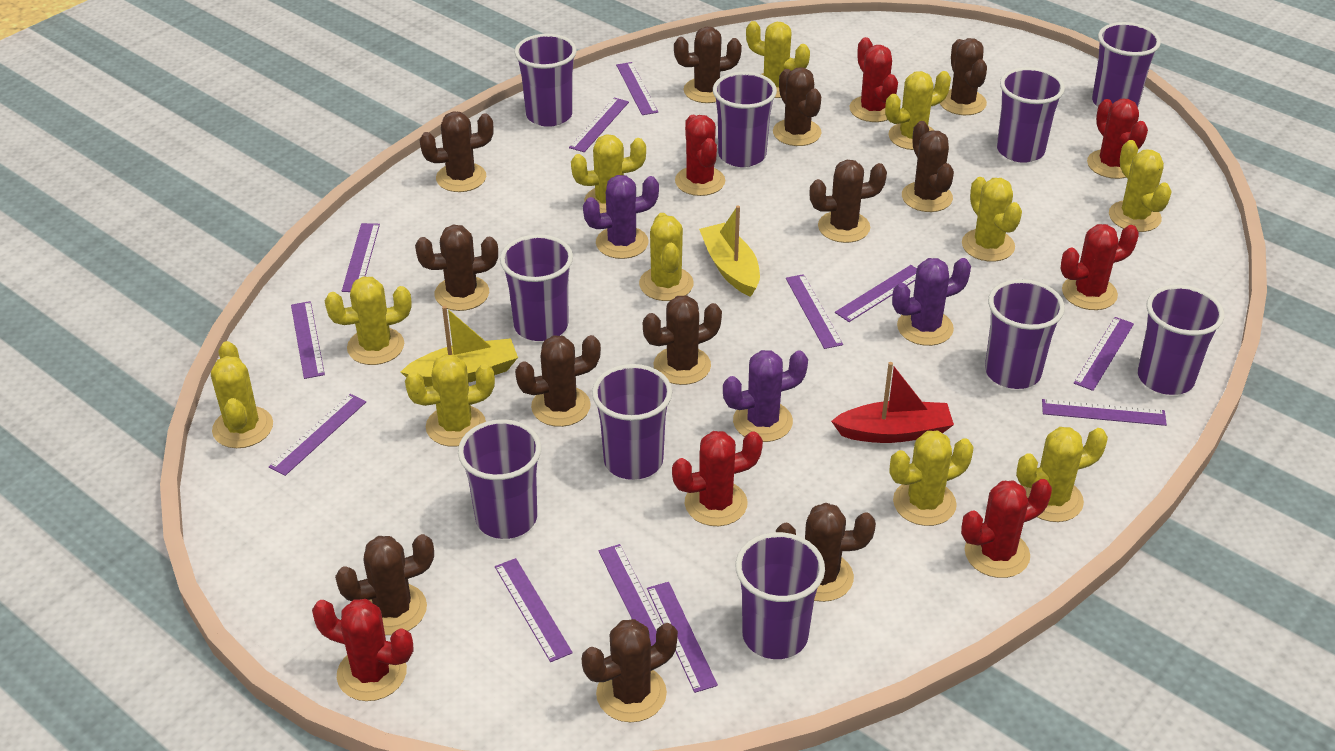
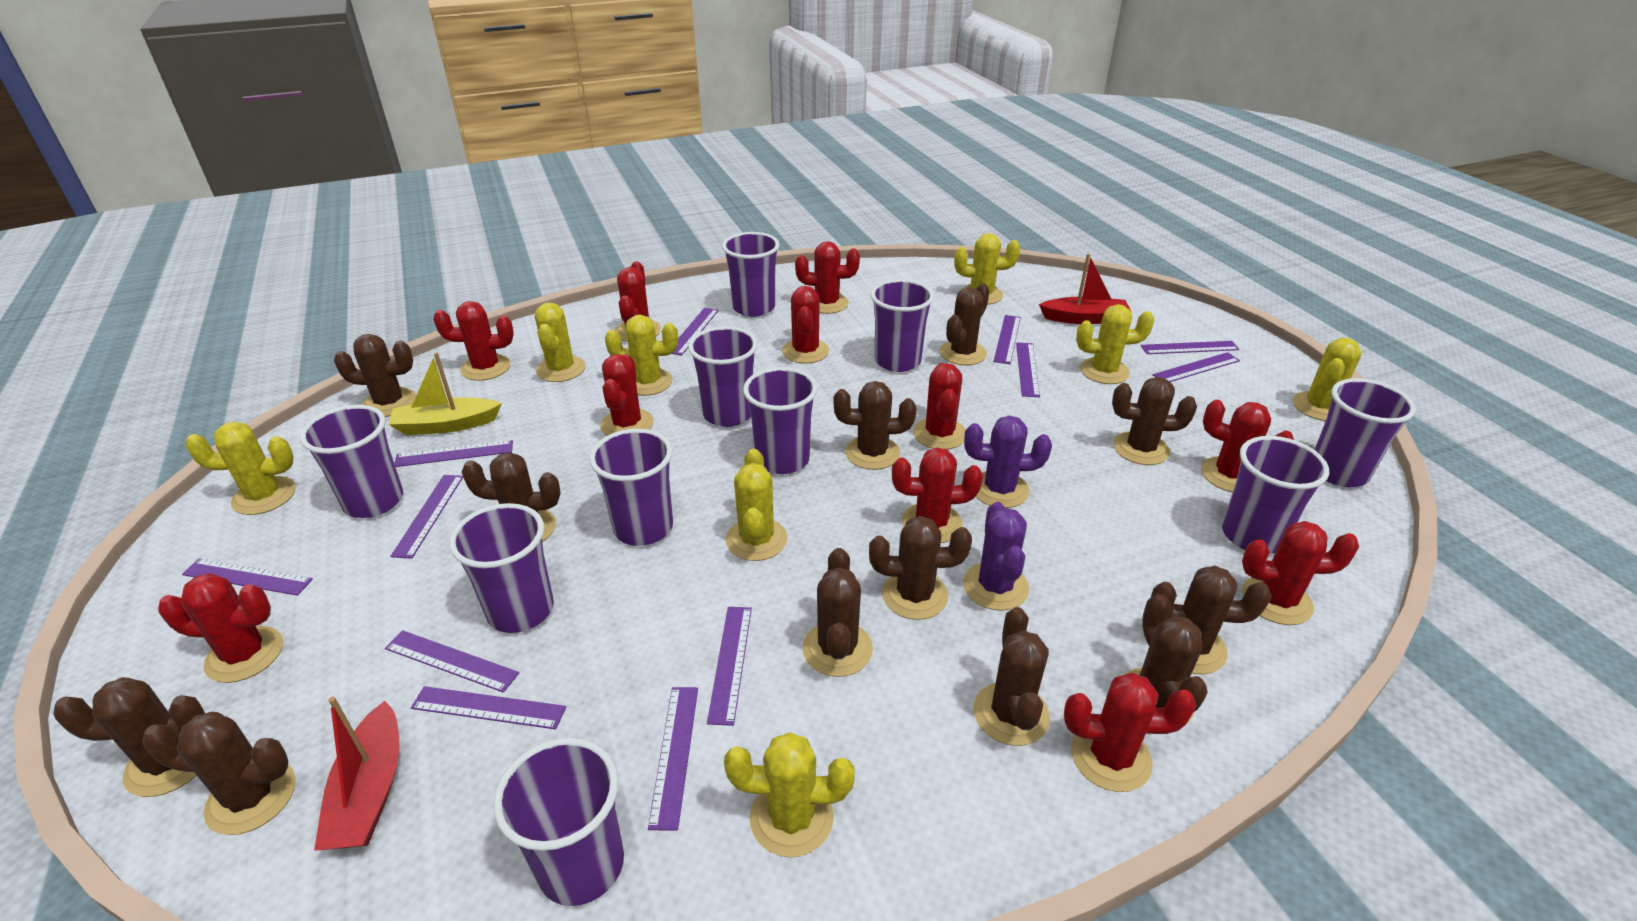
purple cactus: [583,175,659,259] [723,350,808,442] [892,258,971,346] = 3 -> [963,502,1029,611] [964,416,1052,508] = 2
red boat: [831,362,954,443] = 1 -> [314,697,399,851] [1039,254,1131,324] = 2
red cactus: [312,599,413,701] [672,431,763,526] [675,115,725,196] [849,37,898,122] [961,479,1052,578] [1060,224,1139,310] [1087,99,1148,179] = 7 -> [158,573,283,683] [433,301,514,381] [600,354,654,436] [615,261,661,342] [782,286,829,364] [795,241,860,314] [892,447,983,543] [913,363,966,449] [1064,673,1196,792] [1201,400,1294,492] [1242,521,1359,625] = 11
yellow boat: [401,306,518,387] [699,206,760,297] = 2 -> [388,352,502,435] = 1
yellow cactus: [211,341,273,448] [325,277,412,365] [405,355,495,447] [571,134,646,213] [639,213,694,301] [746,21,810,98] [885,71,951,150] [890,431,974,526] [962,177,1022,262] [1016,427,1108,522] [1109,140,1172,232] = 11 -> [185,422,296,515] [535,302,585,382] [605,315,678,396] [724,732,855,858] [726,449,788,561] [954,233,1020,305] [1076,304,1154,384] [1293,338,1361,421] = 8

